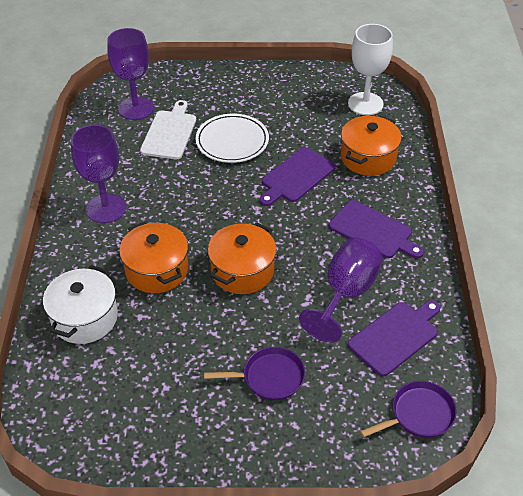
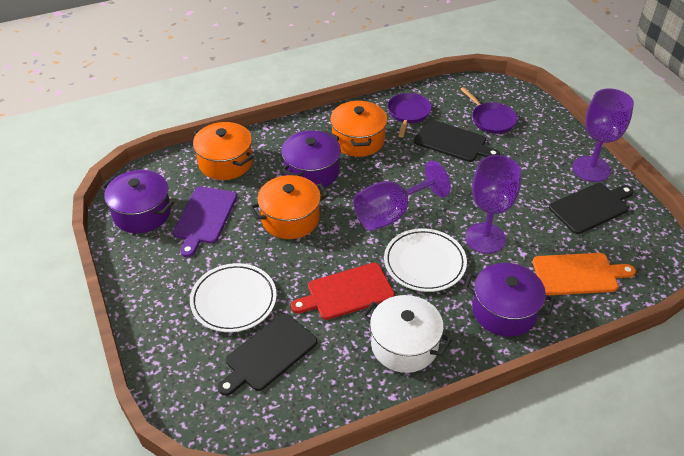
black cutting board: none = 0 -> [218,313,317,396] [414,119,500,162] [549,183,634,234] = 3
orange cutting board: none = 0 -> [532,253,636,295] = 1
purple cutting board: [260,147,336,206] [329,200,424,258] [348,300,441,376] = 3 -> [173,186,237,257] = 1
purple pot: none = 0 -> [101,170,174,233] [281,131,341,189] [464,263,555,337] = 3
red cutting board: none = 0 -> [291,263,395,320] = 1
white cutting board: [140,100,196,160] = 1 -> none = 0
white goblet: [348,24,393,115] = 1 -> none = 0
white plate: [195,114,269,163] = 1 -> [190,263,277,332] [384,228,467,292] = 2

